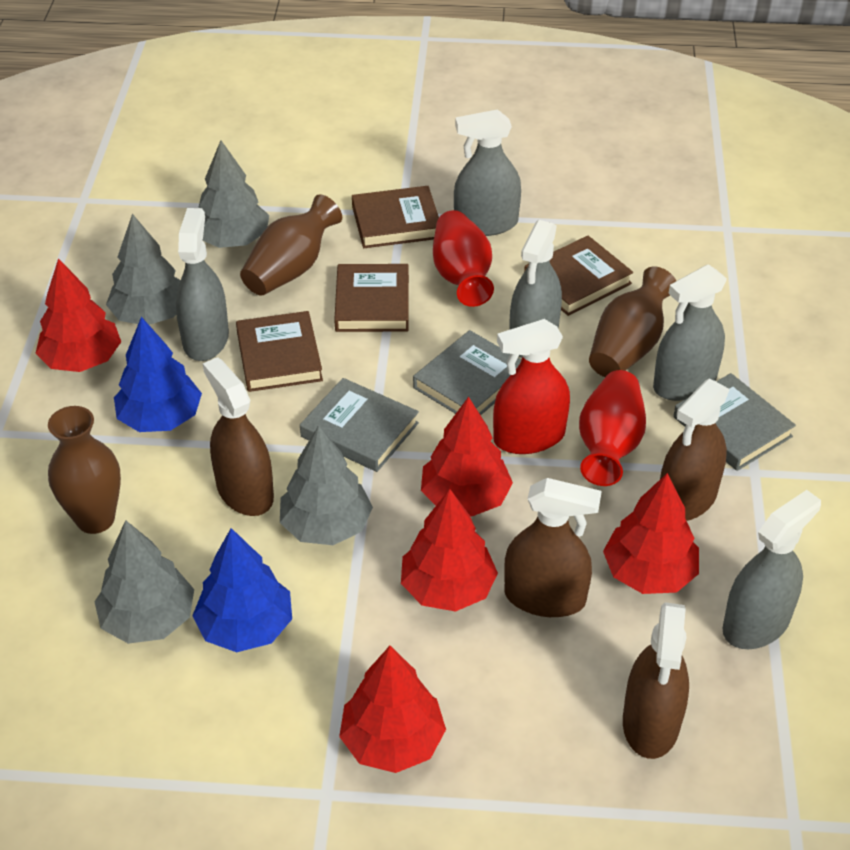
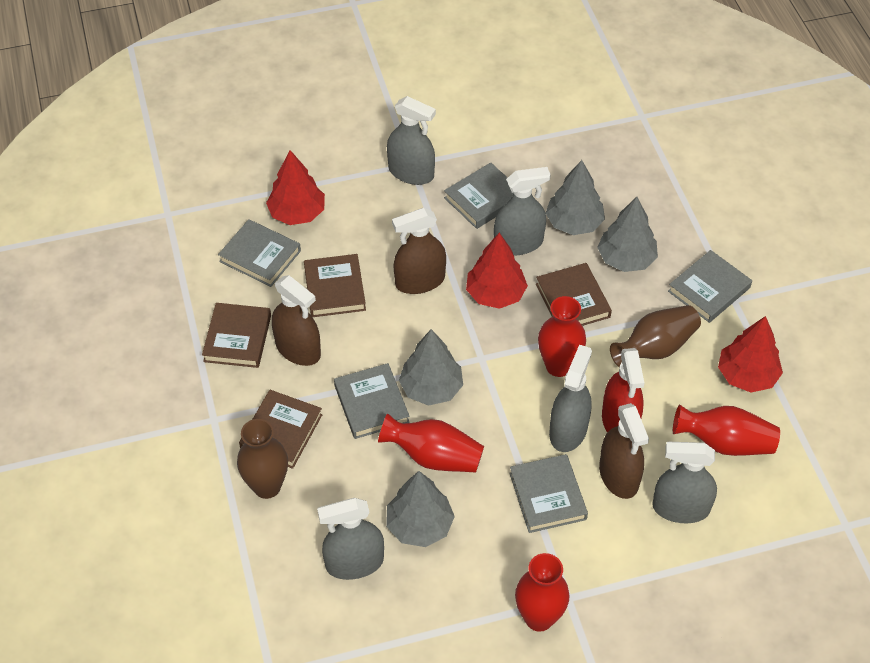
blue tree: [114,317,202,432] [192,528,292,652] = 2 -> none = 0
brown spray bottle: [203,357,274,516] [504,478,602,617] [623,602,689,759] [660,379,730,521] = 4 -> [272,275,321,366] [392,208,446,294] [599,403,649,499] = 3
brown vase: [48,406,121,534] [240,194,342,296] [589,267,676,377] = 3 -> [237,419,288,499] [610,305,701,368] = 2
grey book: [300,378,419,472] [413,330,521,415] [673,373,796,471] = 3 -> [218,219,301,287] [334,363,410,439] [444,162,513,229] [509,454,588,533] [668,250,752,323] = 5
red tree: [36,258,121,372] [339,646,446,773] [401,489,498,612] [421,397,513,516] [603,473,699,594] = 5 -> [266,150,325,225] [466,233,528,309] [718,316,783,392] = 3
red vase: [433,210,494,307] [579,370,646,486] = 2 -> [378,413,484,472] [515,553,569,632] [538,296,586,377] [673,404,780,456] = 4

